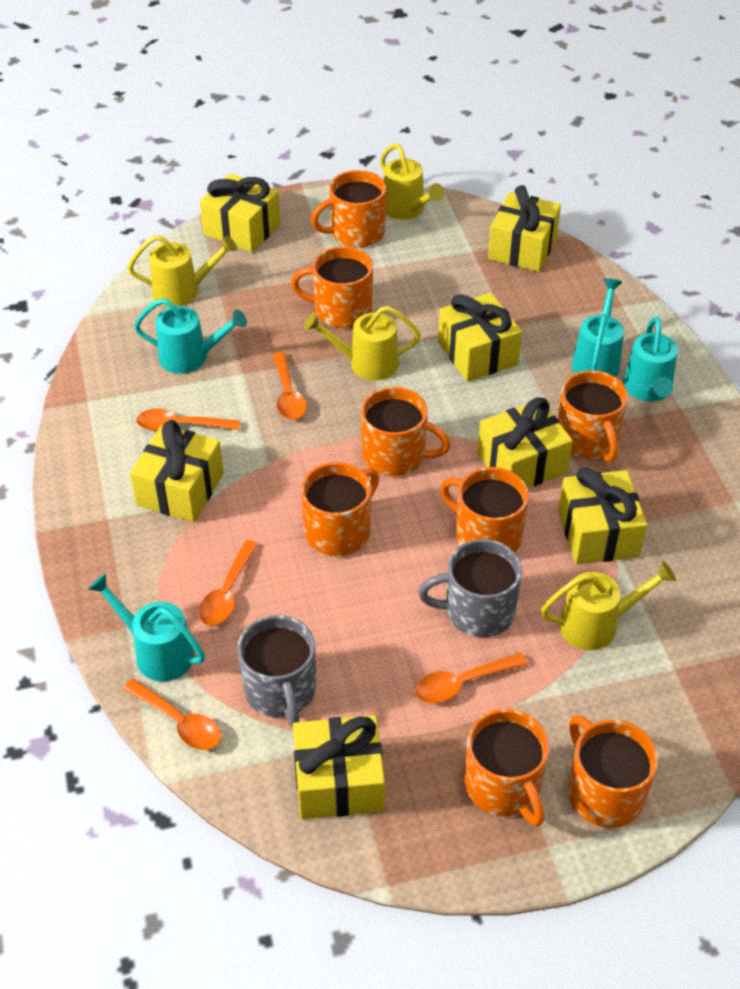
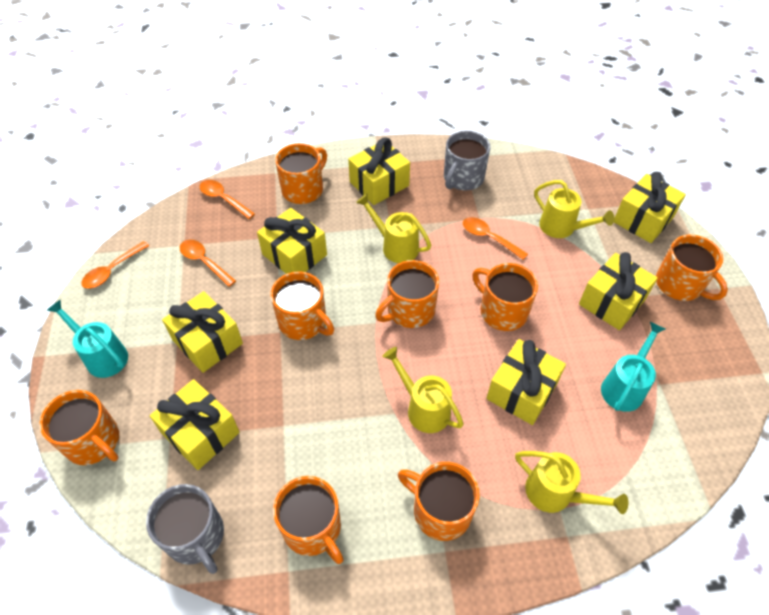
orange spoon: [123,678,222,750] [136,409,240,431] [199,540,258,626] [273,352,307,420] [415,653,527,703] = 5 -> [81,241,149,289] [180,240,236,287] [199,180,255,219] [463,217,528,260] = 4
turquoise watering can: [88,574,205,682] [134,298,247,374] [572,278,624,377] [623,316,678,402] = 4 -> [47,300,128,378] [601,322,665,412] = 2

